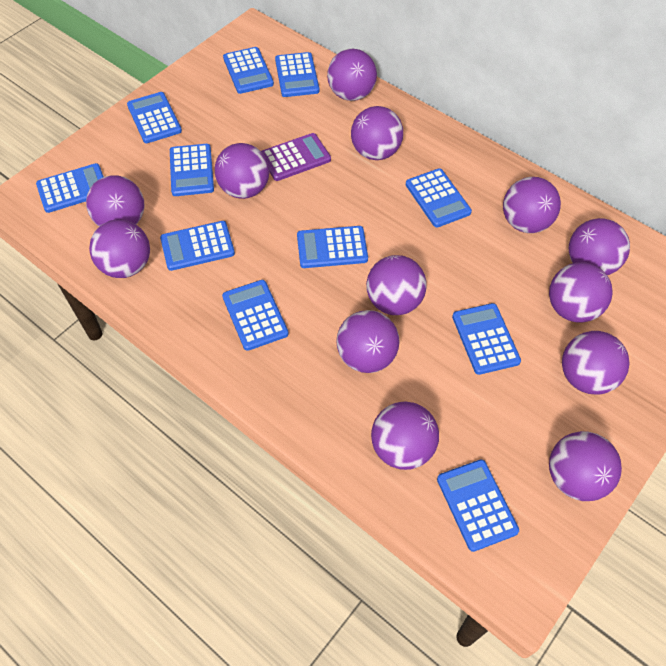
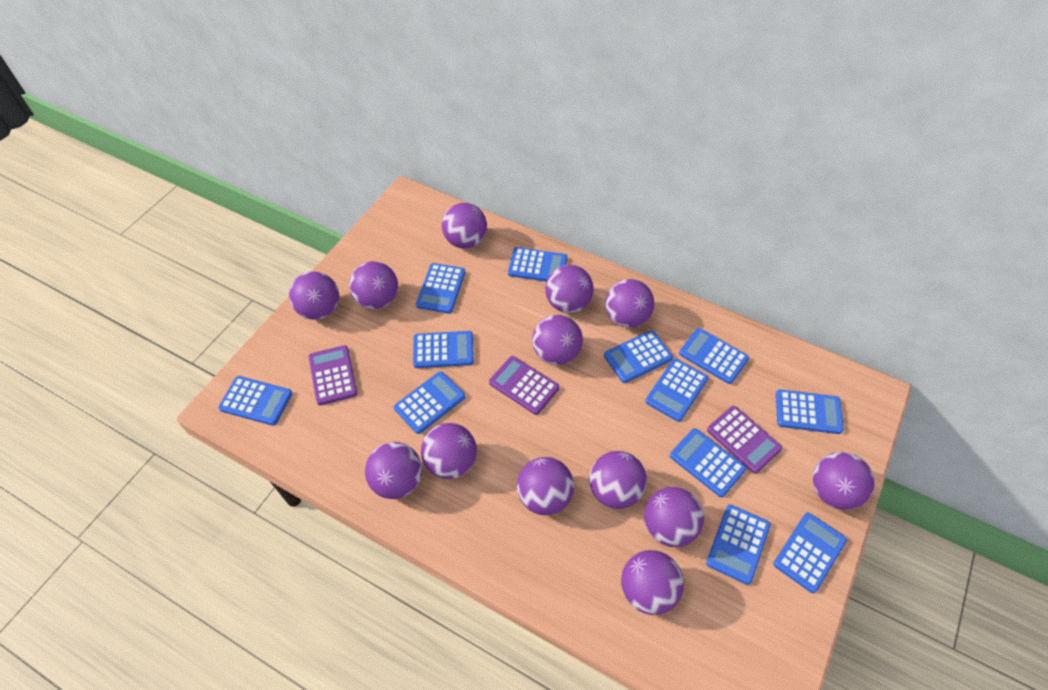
blue calculator: [36,163,104,213] [127,92,182,143] [160,221,235,271] [170,144,214,196] [222,280,289,351] [223,47,274,94] [275,52,319,97] [297,226,368,268] [406,169,472,227] [437,460,519,552] [452,303,521,375] = 11 -> [218,376,292,426] [394,371,465,434] [413,331,474,368] [416,263,465,314] [508,247,567,282] [604,330,673,383] [645,359,708,422] [670,428,746,497] [679,328,749,384] [706,504,771,585] [773,512,847,593] [776,389,844,434] = 12
purple calculator: [261,133,331,181] = 1 -> [309,345,357,405] [489,356,559,415] [707,406,782,474] = 3

